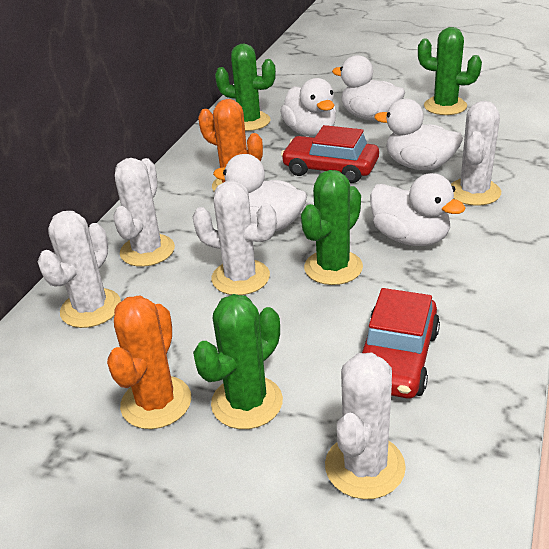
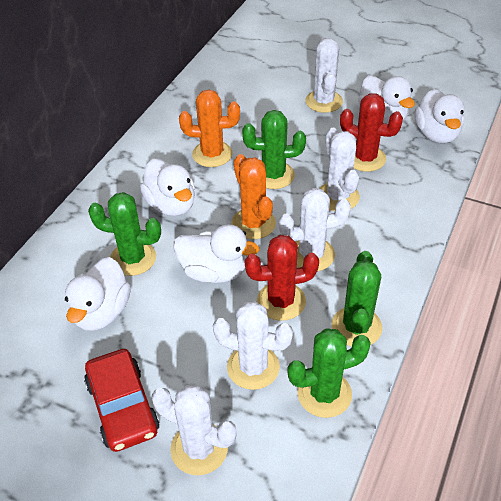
red cactus: none = 0 -> [245,235,319,321] [340,93,403,172] = 2
red car: [281,125,379,183] [362,288,440,398] = 2 -> [84,349,159,452] = 1

